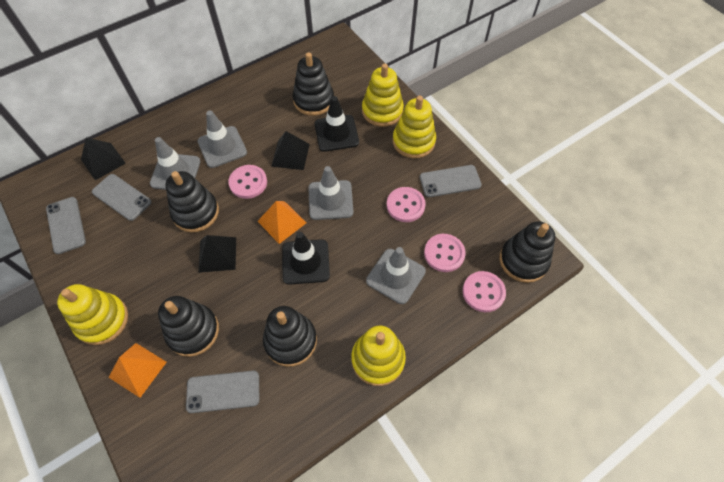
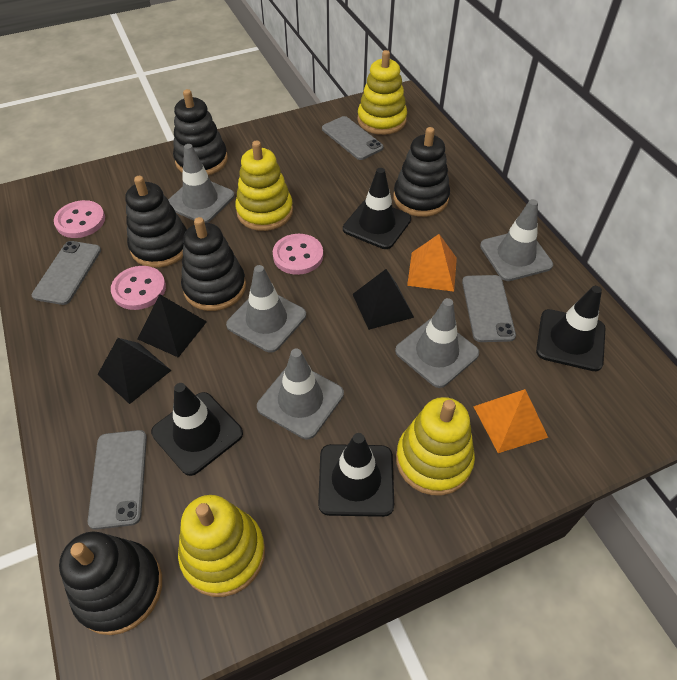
black traffic cone: [282,232,330,285] [314,96,359,152] = 2 -> [151,383,243,476] [318,433,394,517] [343,168,411,249] [536,286,606,371] = 4
grey traffic cone: [150,137,201,190] [197,110,247,168] [308,166,353,220] [366,247,426,304] = 4 -> [168,144,235,223] [226,265,306,353] [257,348,344,439] [395,298,479,388] [480,199,553,281] = 5
pink button: [229,165,267,199] [387,187,426,222] [424,234,466,272] [463,271,506,312] = 4 -> [54,200,105,238] [111,266,166,310] [273,234,323,275] = 3

